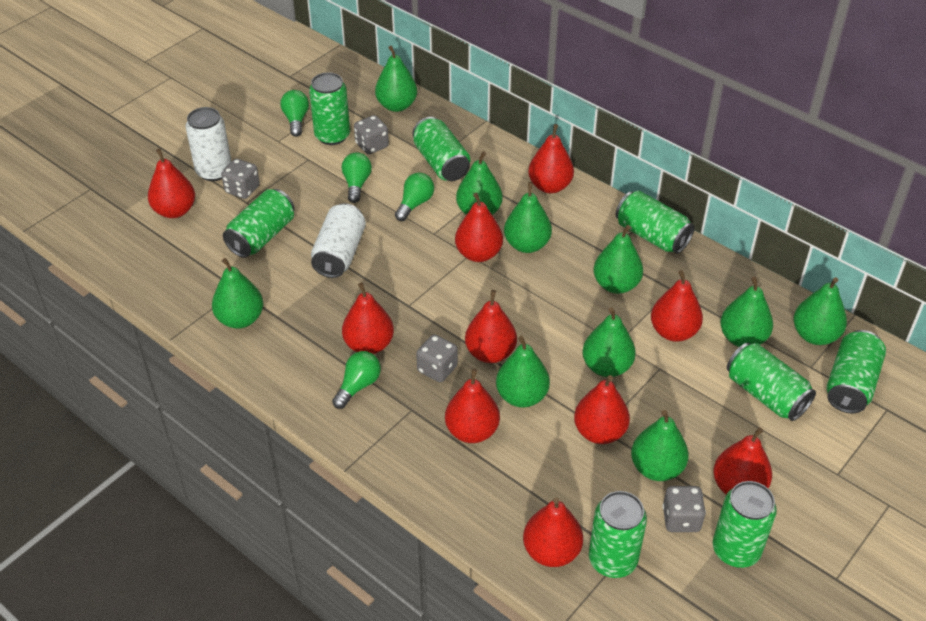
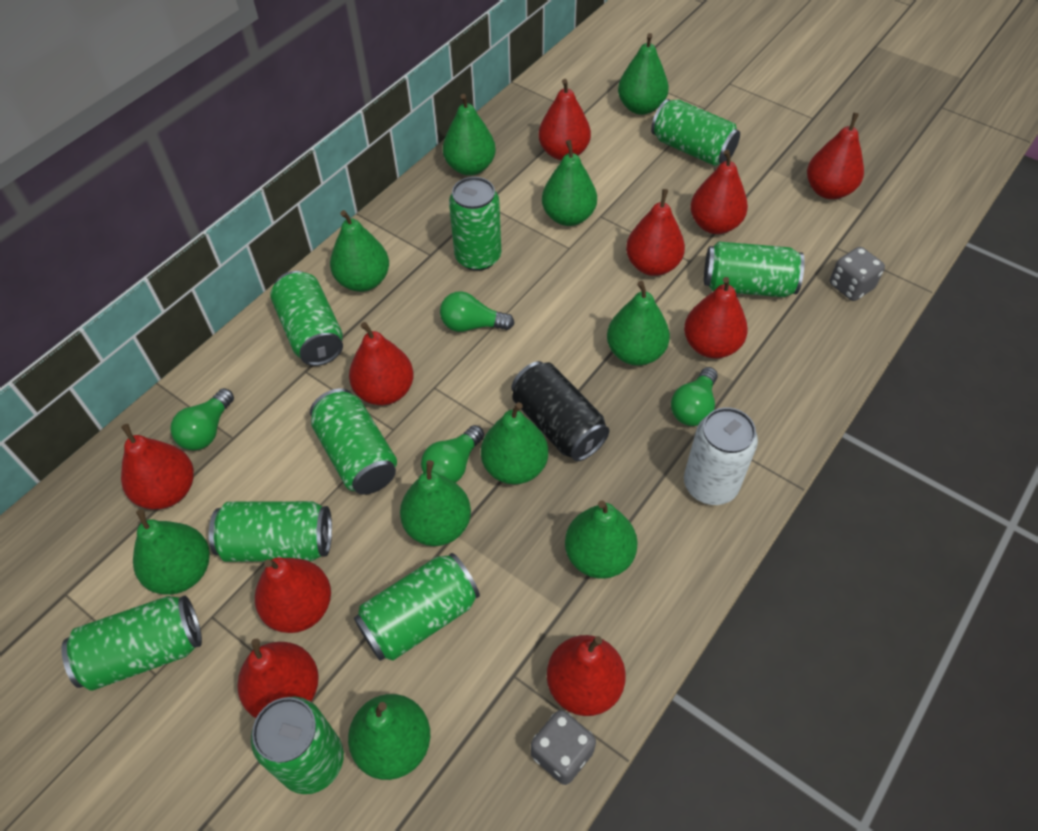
black can: none = 0 -> [511,361,609,462] = 1
green can: [223,189,295,258] [309,72,350,145] [412,117,470,181] [589,491,647,578] [616,191,695,254] [713,481,777,568] [727,343,816,421] [826,330,886,413] = 8 -> [62,596,202,691] [209,501,332,562] [251,697,344,794] [270,271,343,366] [310,388,397,495] [354,553,480,661] [449,177,501,271] [651,99,740,166] [704,241,805,297] = 9
grey dice: [221,159,260,199] [354,115,389,154] [416,334,458,382] [663,486,706,532] = 4 -> [531,710,596,785] [830,247,885,301] = 2
white can: [185,107,232,181] [311,203,366,278] = 2 -> [684,407,758,505] = 1

